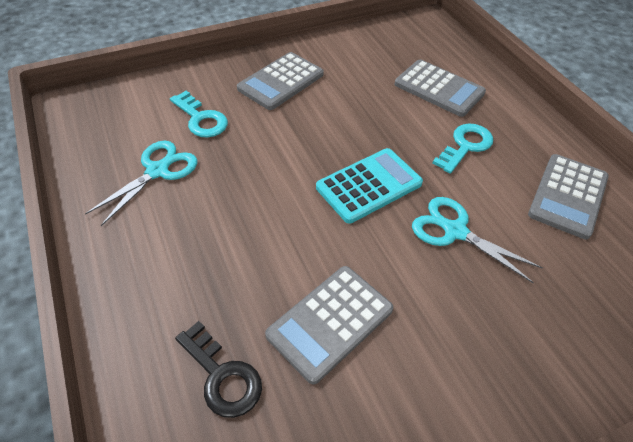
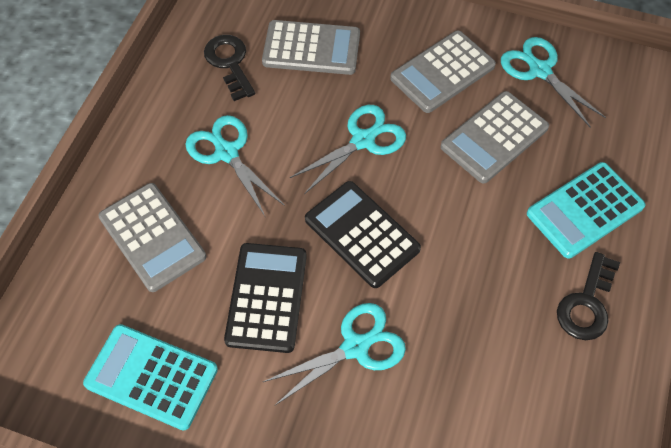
black calculator: none = 0 -> [224,243,307,353] [305,181,421,288] = 2
black key: [175,321,262,418] = 1 -> [204,35,255,101] [557,252,620,340] = 2
turquoise calculator: [316,148,423,224] = 1 -> [83,324,218,431] [527,162,645,259] = 2
turquoise key: [170,91,228,137] [432,123,493,174] = 2 -> none = 0
turquoise scissors: [85,140,197,226] [412,197,543,284] = 2 -> [185,115,285,216] [263,303,406,405] [290,105,406,194] [501,37,606,127] = 4

